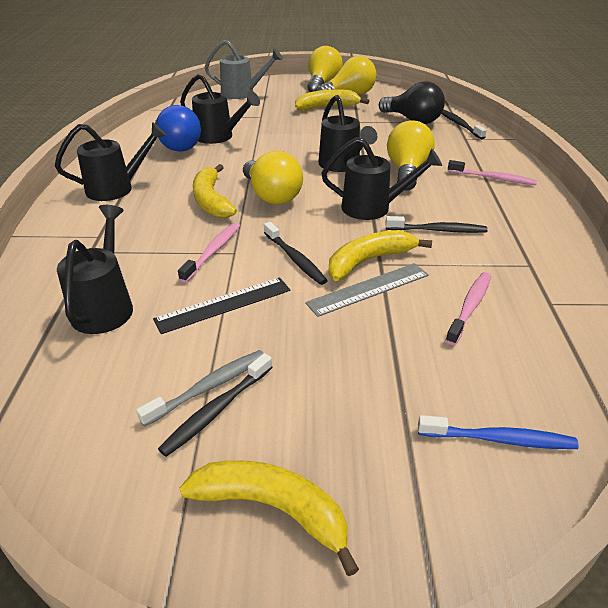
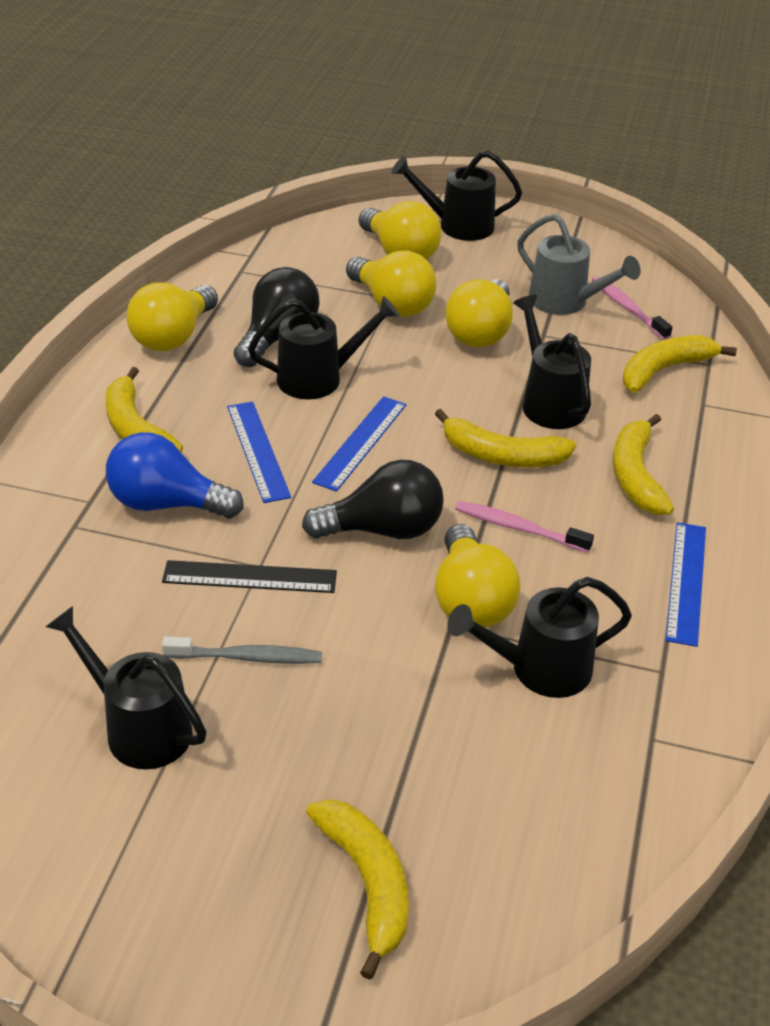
black light bulb: [379,81,445,124] = 1 -> [234,267,320,367] [302,460,444,539] = 2
black toothbrush: [158,353,273,457] [264,222,328,285] [385,216,488,233] [441,109,487,139] = 4 -> none = 0
blue ruler: none = 0 -> [227,402,291,503] [312,396,406,492] [666,522,706,647] = 3
blue toothbrush: [418,415,579,449] = 1 -> none = 0
grey ruler: [305,263,429,317] = 1 -> none = 0
pink toothbrush: [178,223,240,283] [445,272,491,345] [448,160,537,185] = 3 -> [455,501,594,553] [592,276,672,340] = 2
yellow banana: [180,460,359,576] [193,164,237,218] [295,89,369,110] [328,230,432,281] = 4 -> [105,367,183,452] [306,799,409,980] [435,409,576,467] [613,414,674,515] [623,335,737,393] = 5
yellow light bulb: [243,151,303,205] [307,46,343,92] [316,56,377,95] [387,120,435,191] = 4 -> [127,282,218,351] [346,251,437,317] [359,201,441,260] [435,524,521,628] [445,279,513,347] = 5

